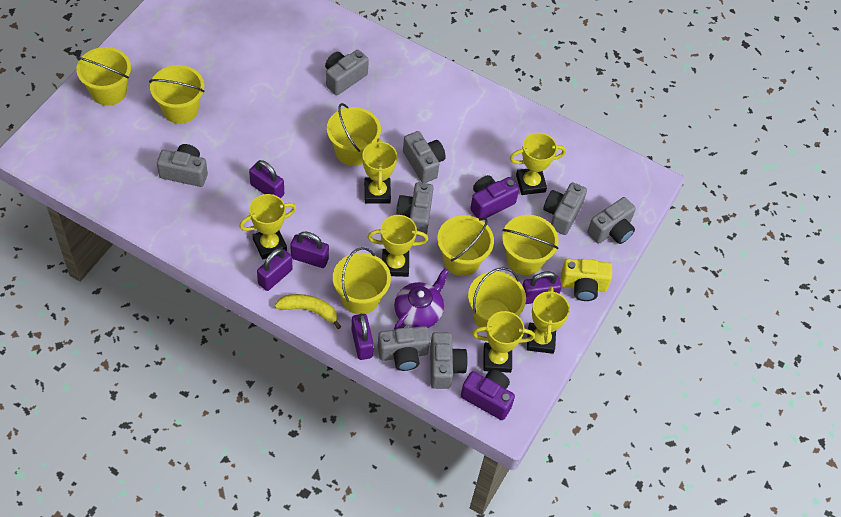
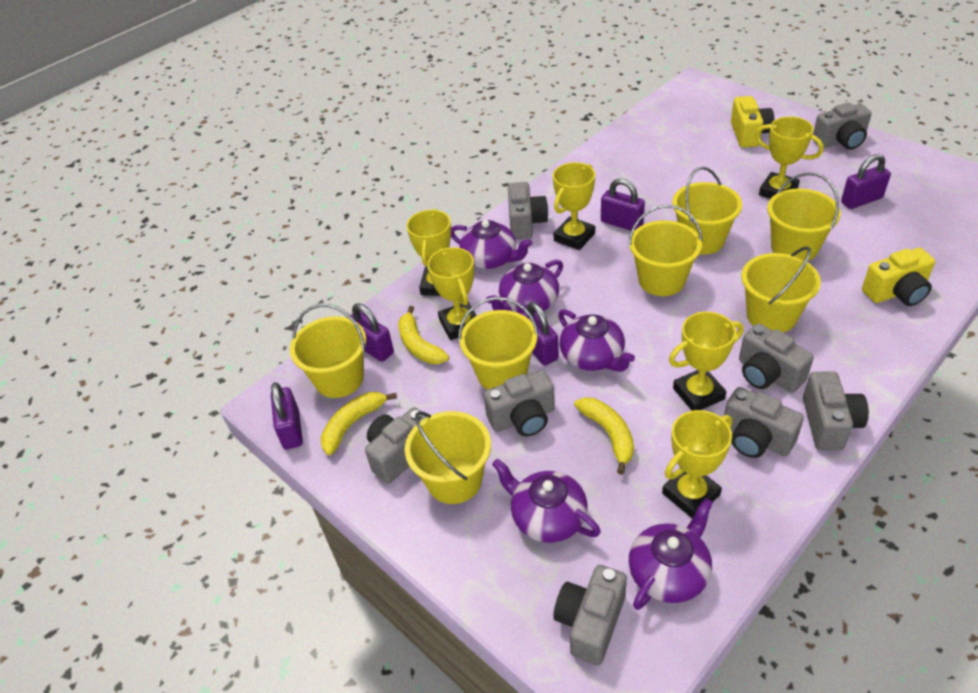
purple camera: [461,369,515,420] [470,175,519,219] = 2 -> none = 0
purple teapot: [394,268,449,330] = 1 -> [451,220,532,269] [486,260,563,314] [492,458,601,543] [558,309,635,372] [629,498,713,610] = 5
yellow banana: [275,294,341,329] = 1 -> [321,392,397,455] [398,306,449,364] [574,397,634,475] = 3
yellow camera: [561,259,612,301] = 1 -> [731,96,774,148] [862,248,935,306] = 2

